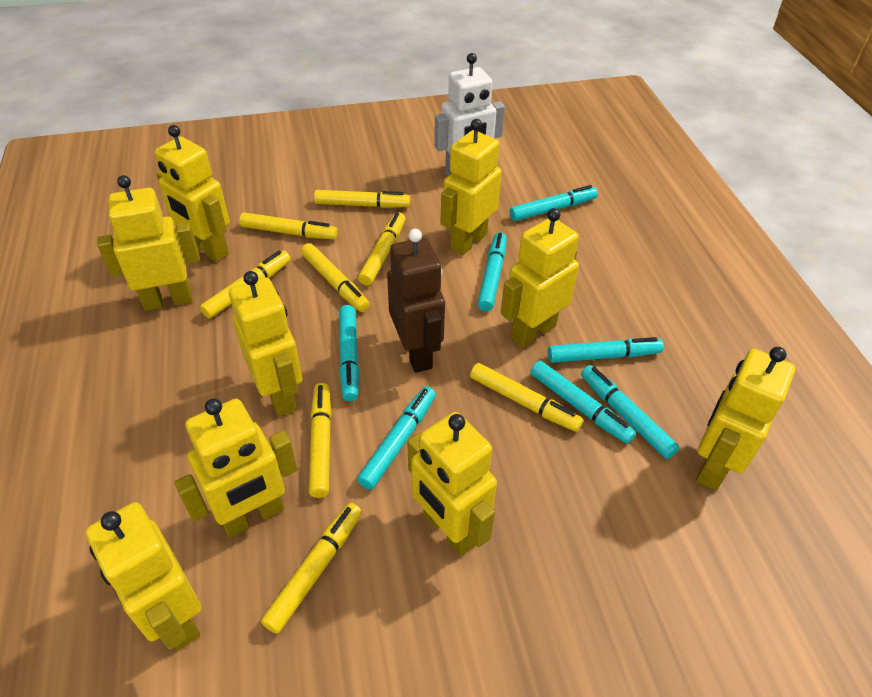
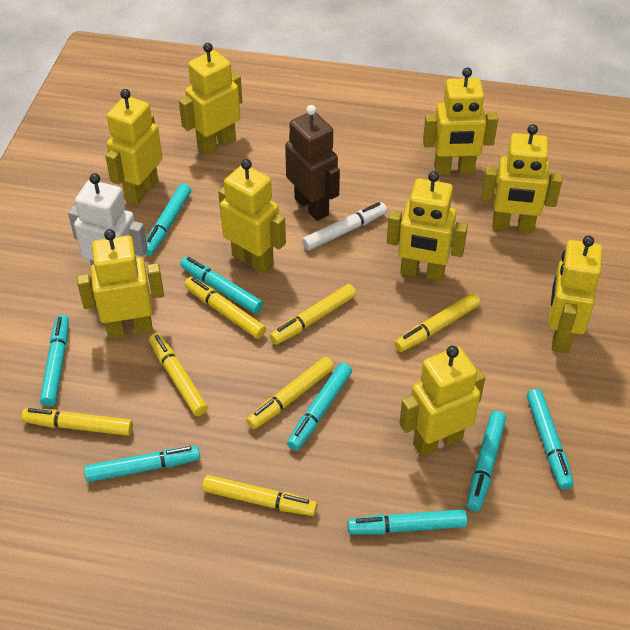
turquoise marker: [339,305,359,401] [357,387,436,490] [477,232,507,311] [509,185,598,221] [530,361,636,444] [548,337,664,363] [581,365,679,459] = 7 -> [40,315,69,407] [84,446,200,482] [145,183,191,256] [180,256,263,314] [287,363,352,451] [348,509,467,534] [467,411,506,511] [527,389,574,489] = 8
white marker: none = 0 -> [302,202,387,251] = 1
yellow marker: [200,250,291,318] [239,212,338,240] [261,503,362,634] [301,243,370,312] [309,383,332,498] [314,190,410,208] [358,212,405,286] [470,363,583,432] = 8 -> [22,408,133,436] [149,333,208,416] [185,277,266,339] [202,475,317,516] [246,357,334,429] [270,284,356,345] [395,293,480,352] = 7

